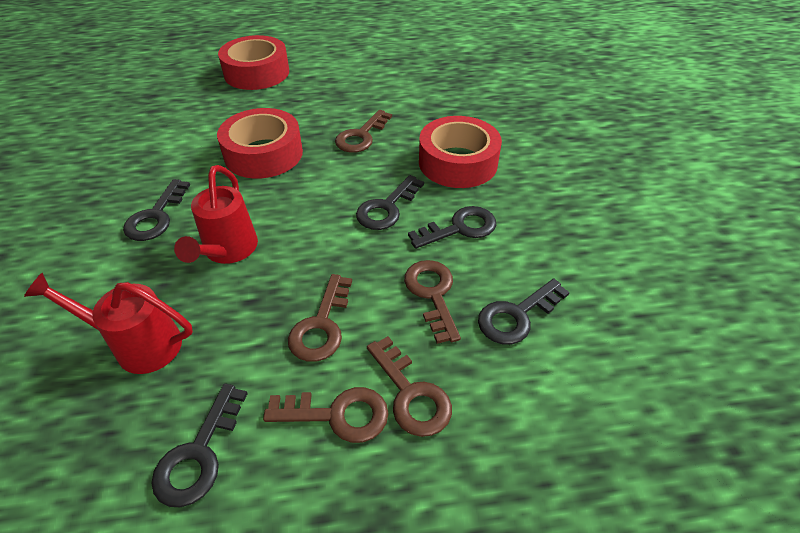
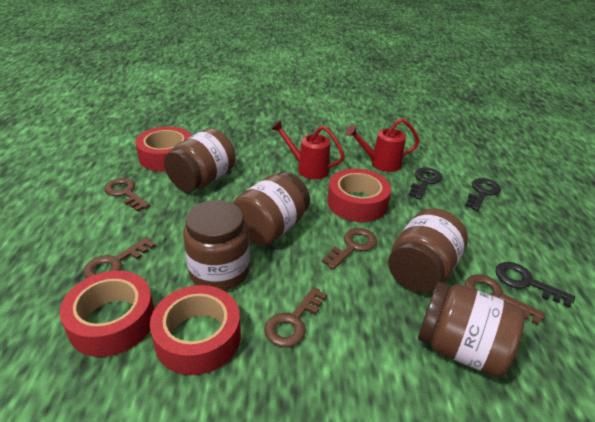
black key: [123,179,190,241] [151,384,248,507] [356,175,424,230] [408,206,496,249] [478,278,570,345] = 5 -> [409,168,442,200] [465,178,501,211] [495,262,575,308] = 3
brown jar: none = 0 -> [164,128,236,192] [183,200,250,291] [233,172,310,246] [388,208,468,293] [418,282,525,377] = 5
red tape: [217,108,303,179] [218,35,289,90] [419,116,502,188] = 3 -> [60,271,154,357] [135,127,192,172] [150,285,241,375] [327,169,391,222] = 4

